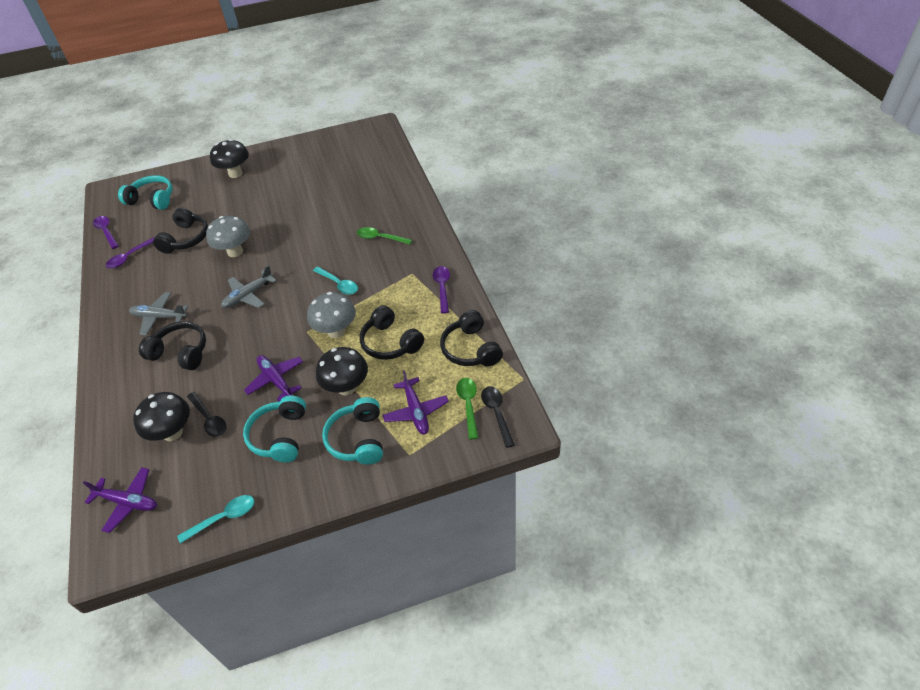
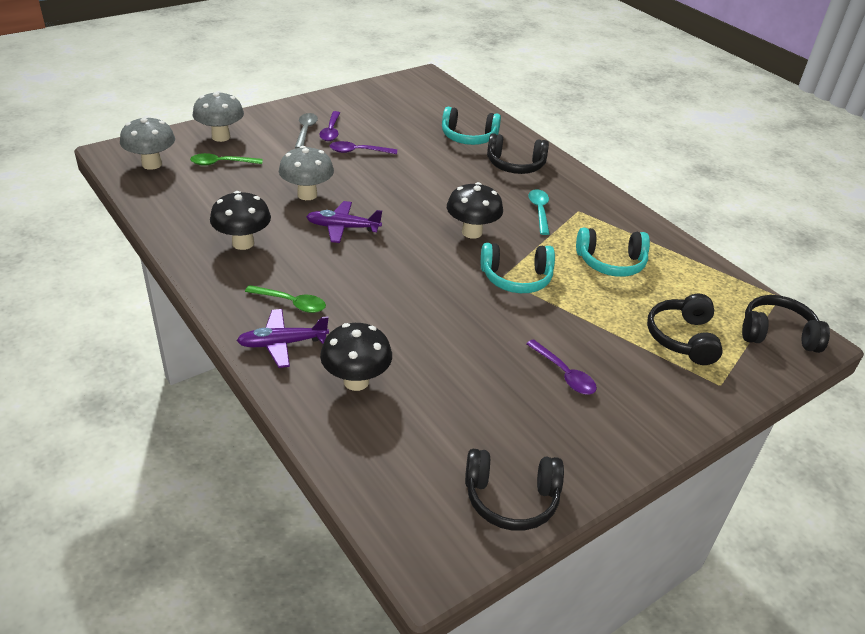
black spoon: [187,392,227,437] [481,386,515,448] = 2 -> none = 0
grey mushroom: [206,216,250,257] [307,292,356,338] = 2 -> [120,116,175,170] [193,91,244,142] [279,146,334,200] = 3
grey plane: [129,292,189,335] [221,265,277,308] = 2 -> none = 0
grey spoon: none = 0 -> [295,113,318,148] = 1
purple plane: [83,467,157,533] [244,355,303,402] [383,370,449,434] = 3 -> [237,309,329,368] [306,201,382,243] = 2
turquoise spoon: [177,495,254,544] [313,267,358,295] = 2 -> [529,189,550,235] = 1

